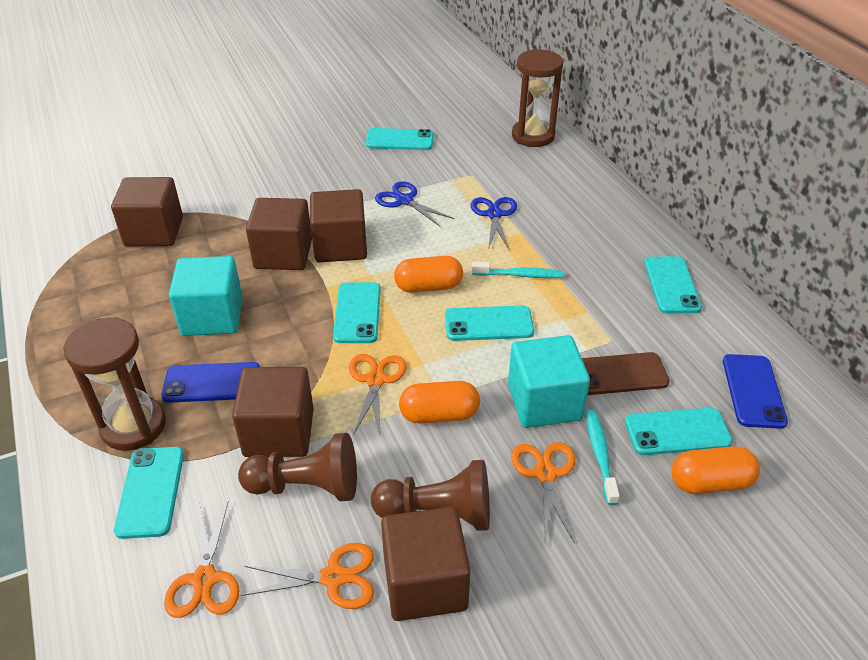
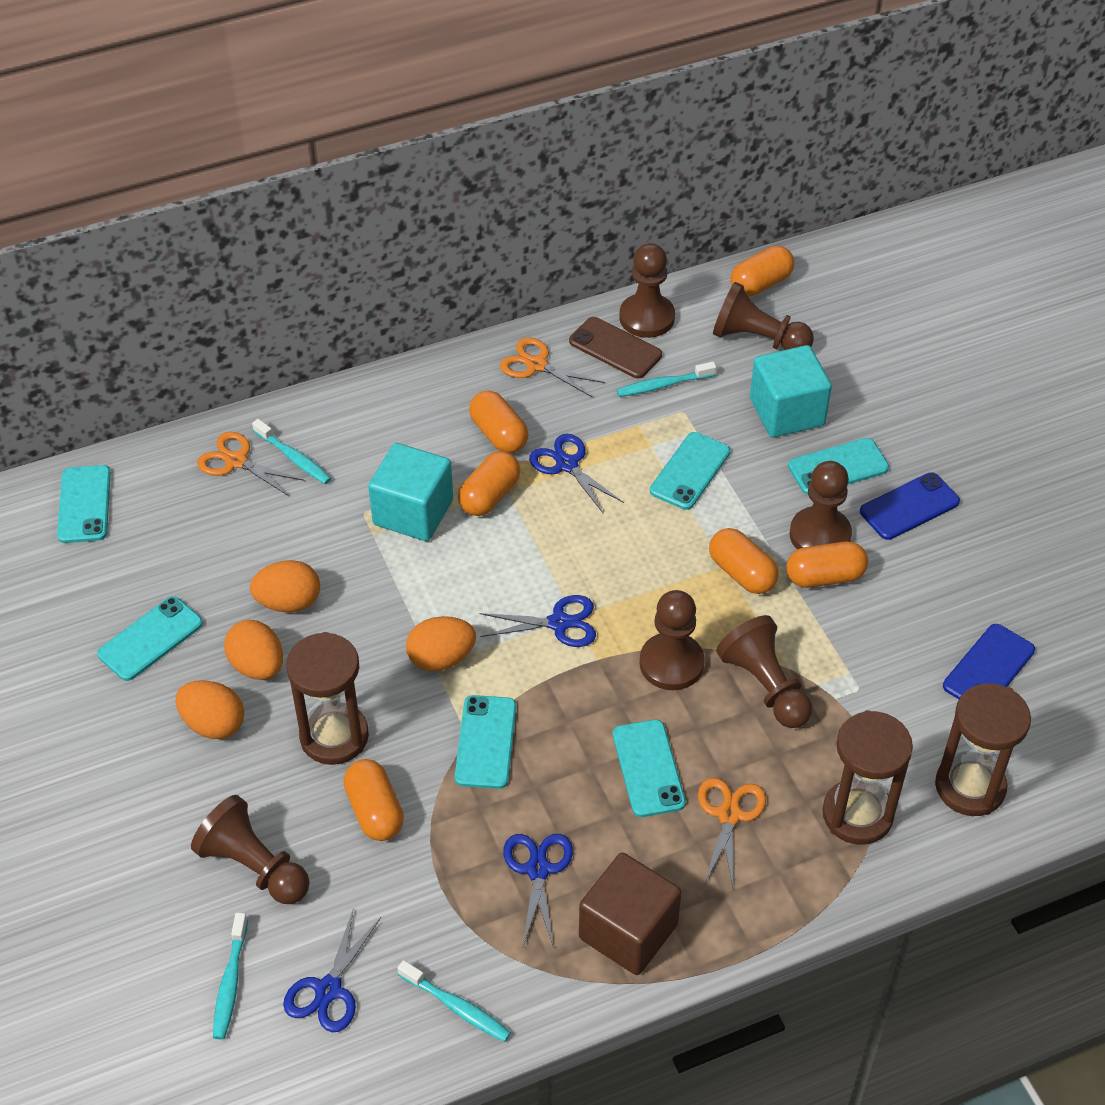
blue scissors: [375,181,454,227] [471,197,517,251] = 2 -> [283,908,381,1032] [480,595,596,647] [503,834,573,948] [529,434,624,514] = 4
brown cube: [111,177,183,247] [232,367,314,457] [246,198,312,270] [310,189,367,262] [381,507,471,621] = 5 -> [579,853,682,975] = 1
brown hourglass: [63,317,166,451] [512,49,563,147] = 2 -> [286,632,369,765] [822,710,913,845] [935,683,1031,816] = 3
brown pawn: [238,433,357,502] [371,460,490,531] = 2 -> [191,795,310,904] [619,243,675,338] [640,590,705,690] [713,282,814,350] [716,615,812,728] [789,461,852,549] = 6
orange capsule: [394,256,463,293] [399,381,480,424] [671,446,760,494] = 3 -> [344,759,404,841] [458,451,520,516] [469,391,528,453] [709,528,779,594] [730,246,794,297] [786,541,868,588] = 6
orange egg: none = 0 -> [175,680,244,739] [224,620,283,680] [250,560,320,612] [406,616,476,671] = 4
orange scissors: [164,501,239,618] [241,543,374,609] [349,354,407,435] [511,442,575,544] = 4 -> [197,432,304,496] [500,337,605,397] [698,778,766,892] = 3
turquoise toothbrush: [472,262,564,278] [586,410,620,505] = 2 -> [213,913,248,1039] [252,419,332,484] [398,960,511,1042] [617,362,716,397] = 4

